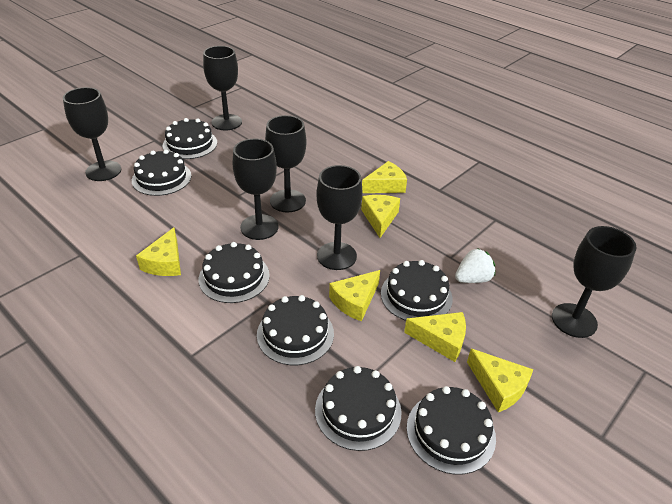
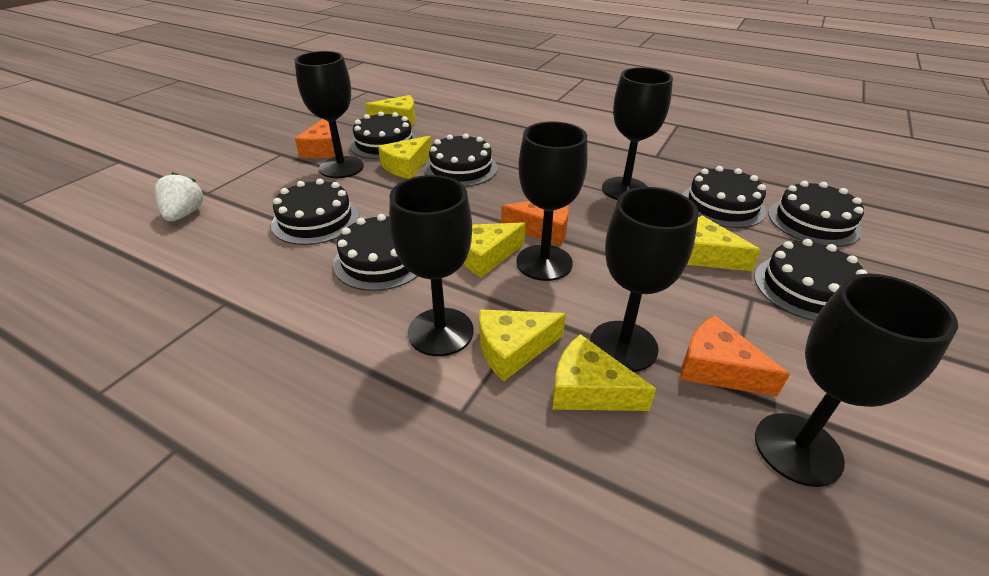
orange cheese: none = 0 -> [295,119,343,158] [501,201,569,246] [680,315,790,396] = 3

